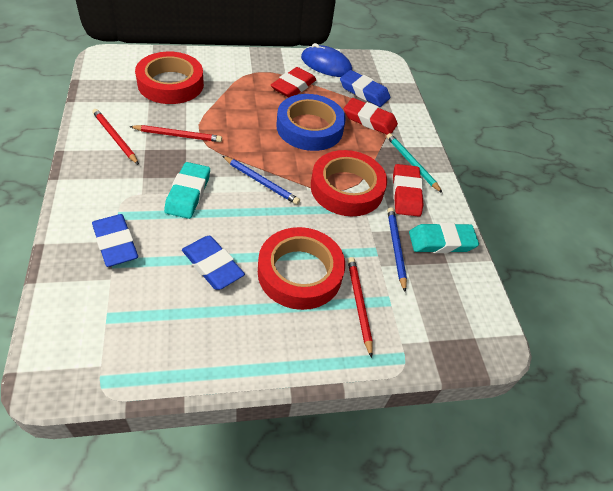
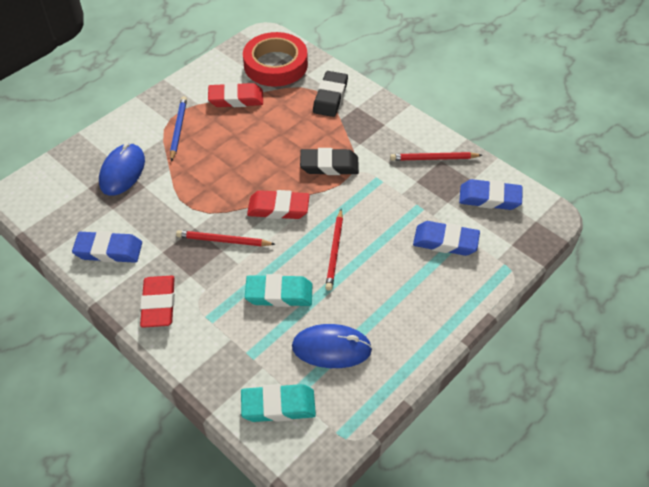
black eraser: none = 0 -> [300,148,359,175] [313,71,348,117] = 2
blue mouse: [301,43,352,77] = 1 -> [99,143,145,196] [292,324,372,368] = 2
blue pencil: [223,156,300,205] [387,207,407,292] = 2 -> [170,96,187,162] = 1
blue tape: [276,94,346,151] = 1 -> none = 0
red tape: [135,52,204,104] [258,227,345,310] [311,150,387,216] = 3 -> [243,32,308,87] = 1
turquoise pencil: [386,133,442,193] = 1 -> none = 0

